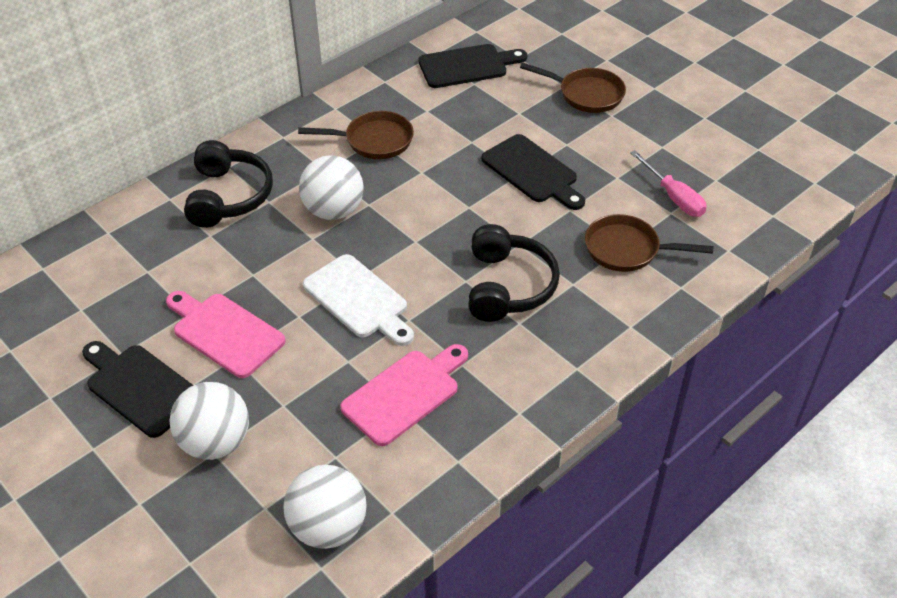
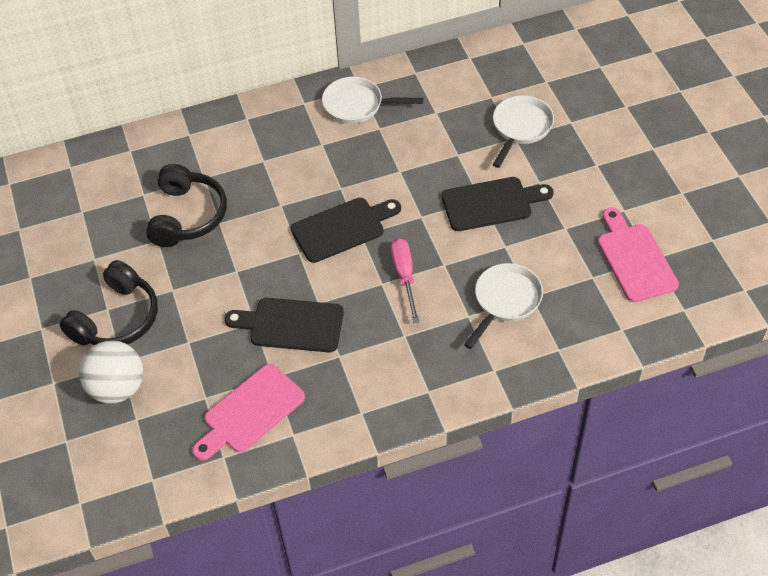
brown pan: [298,111,414,159] [520,63,626,113] [585,214,713,272] = 3 -> none = 0
white ball: [170,382,249,460] [283,465,367,549] [299,155,364,220] = 3 -> [79,340,143,403] = 1
white cutting board: [303,254,414,346] = 1 -> none = 0
white pan: none = 0 -> [322,77,423,124] [464,263,543,349] [493,95,554,168] = 3

